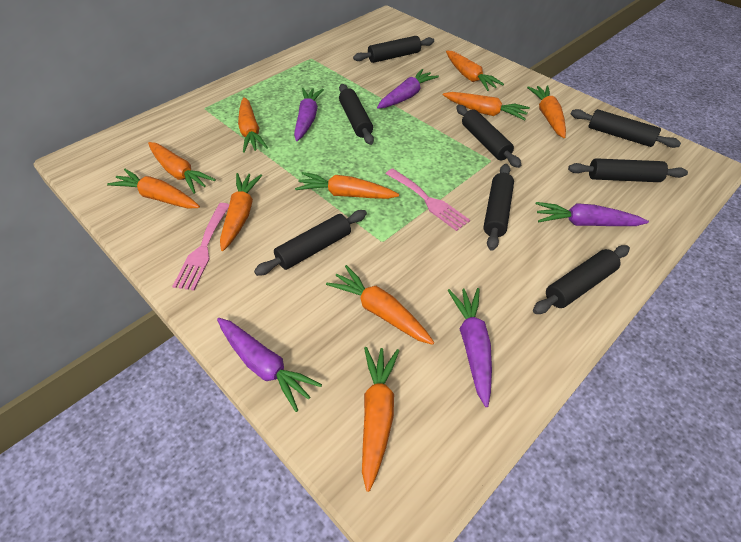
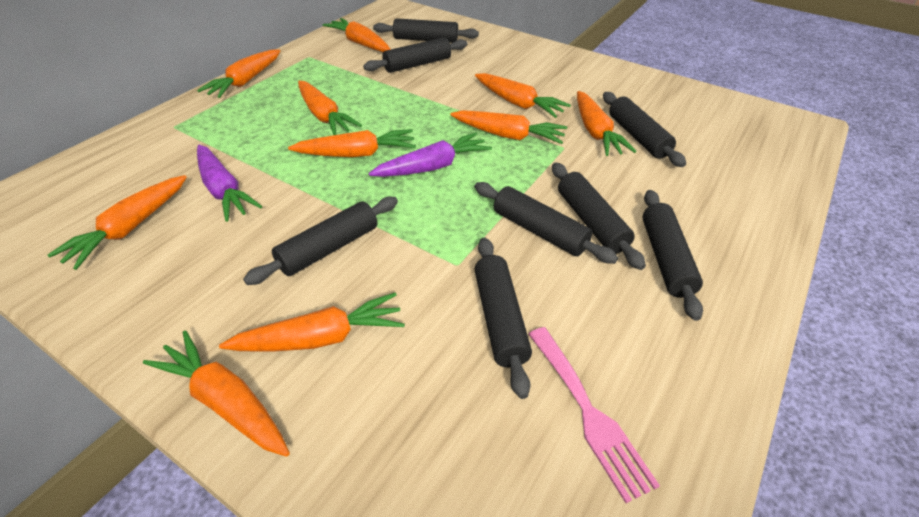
pink fork: [172,203,229,291] [386,169,470,231] = 2 -> [529,327,660,503] = 1
purple carrot: [217,318,322,412] [294,88,324,141] [377,69,439,109] [448,288,492,407] [536,202,649,226] = 5 -> [197,145,262,222] [369,132,492,177] = 2

